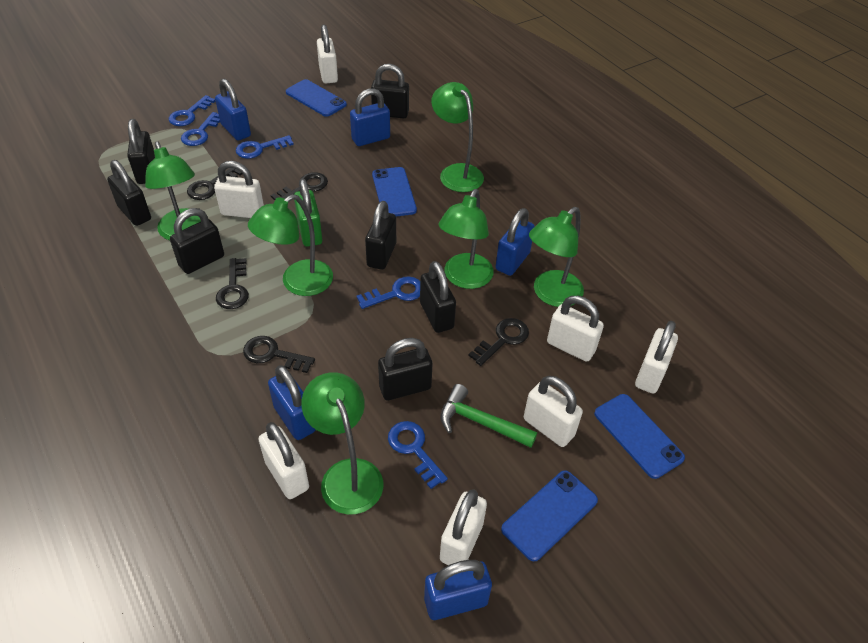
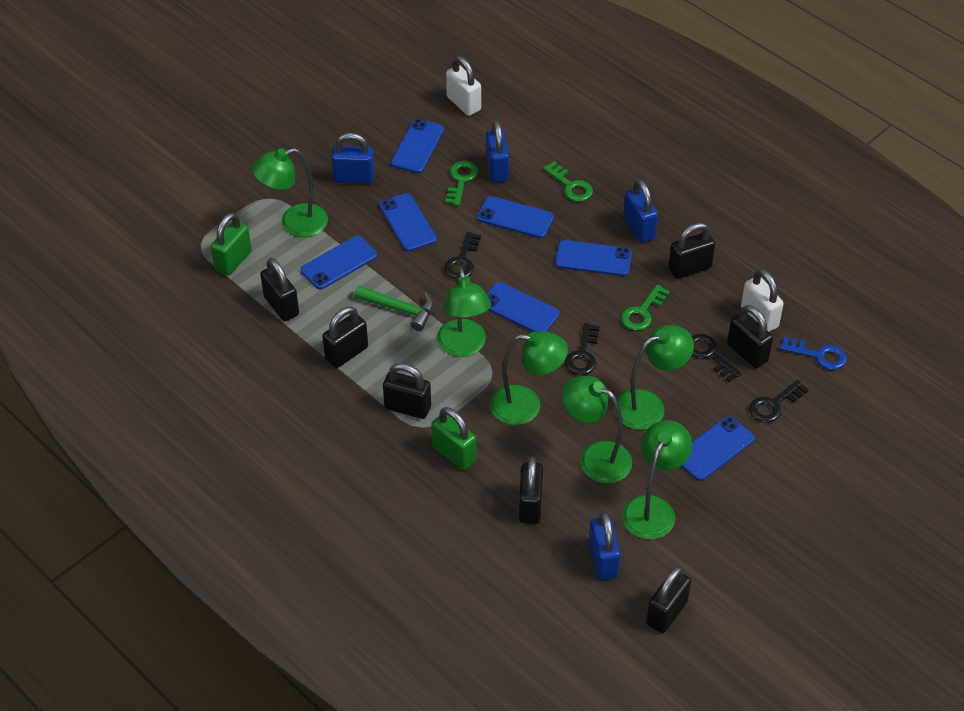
black key: [187,168,242,200] [216,258,249,309] [243,336,315,373] [271,172,328,200] [468,318,529,366] = 5 -> [444,232,481,280] [565,323,600,375] [692,334,742,382] [749,380,809,423] = 4
blue key: [169,95,215,126] [181,112,220,146] [236,135,294,159] [356,276,420,309] [388,421,448,489] = 5 -> [780,337,847,370] = 1
blue padlock: [215,79,251,141] [268,365,316,440] [350,88,390,146] [424,560,492,620] [495,208,535,276] = 5 -> [331,133,375,184] [486,120,509,183] [589,511,621,580] [623,179,658,243] = 4
blue phone: [286,79,347,117] [372,167,417,217] [501,470,598,561] [594,394,685,479] = 4 -> [300,236,377,290] [379,193,437,251] [391,119,444,173] [477,196,554,238] [486,282,560,332] [555,240,632,276] [681,416,755,481] = 7
green key: none = 0 -> [445,161,478,206] [543,161,593,202] [621,284,670,331] = 3
green padlock: [294,179,322,247] = 1 -> [211,212,252,276] [431,407,476,470] = 2
white padlock: [214,161,264,218] [258,422,309,499] [317,24,338,83] [440,489,487,565] [524,376,583,447] [547,296,604,362] [635,321,678,394] = 7 -> [446,56,481,116] [741,269,784,332] = 2

